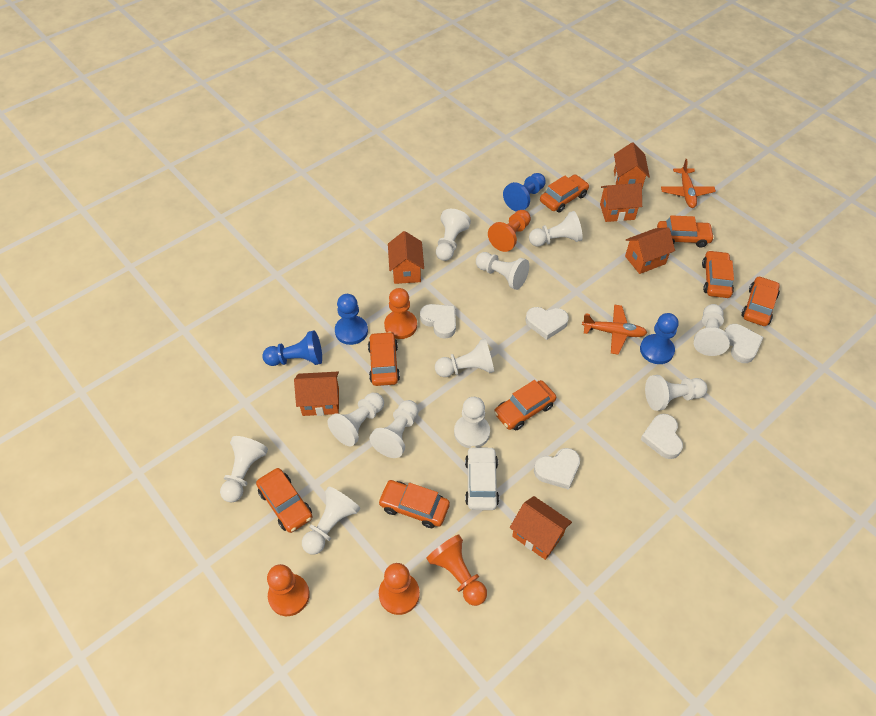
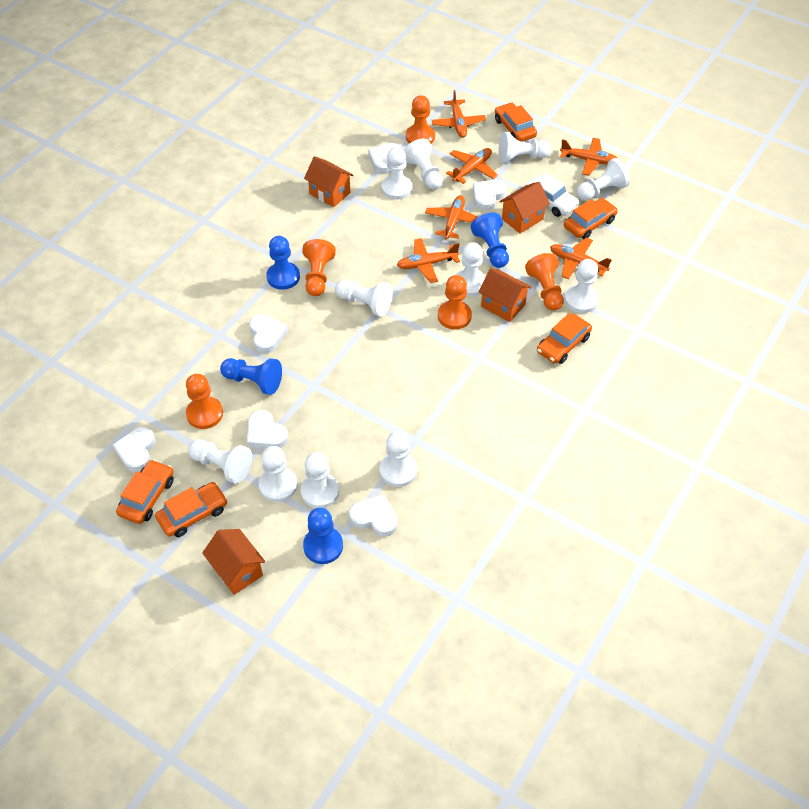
orange car: [256,468,313,533] [368,332,400,386] [378,480,450,528] [494,380,556,430] [540,174,589,212] [657,215,714,248] [702,250,734,298] [742,276,780,326] = 8 -> [116,459,174,524] [155,482,228,537] [495,102,537,142] [537,313,592,364] [564,198,618,239] = 5
orange house: [294,372,339,416] [388,231,424,284] [510,496,572,560] [600,183,642,222] [614,143,650,188] [625,227,675,274] = 6 -> [202,529,265,595] [304,156,353,207] [479,268,532,322] [499,182,550,234] = 4
orange plane: [582,305,647,355] [661,159,716,208] = 2 -> [397,238,460,283] [425,195,478,239] [432,90,486,138] [446,148,498,184] [550,238,612,279] [560,138,618,176] = 6
white heart: [420,304,456,339] [525,307,569,340] [534,448,580,490] [640,414,683,459] [725,324,763,363] = 5 -> [113,427,156,472] [247,410,288,449] [249,314,288,353] [349,494,398,537] [368,143,401,174] [473,180,507,211] = 6

